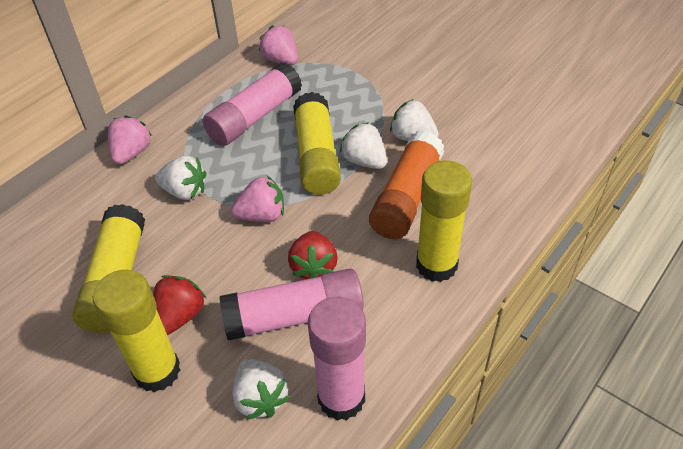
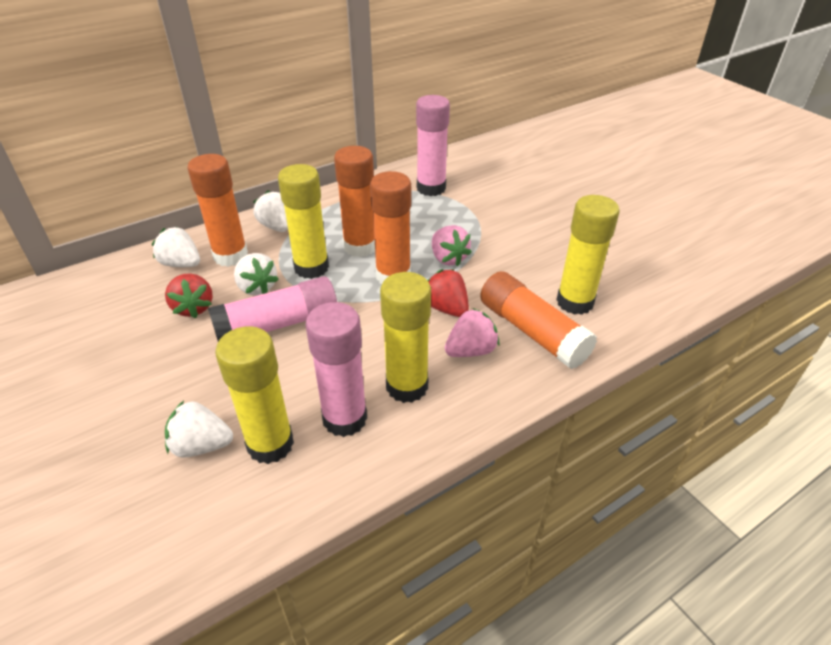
orange glue stick: [369,131,444,239] = 1 -> [188,154,248,267] [334,146,375,257] [370,171,411,284] [480,271,597,369] = 4
pink strawberry: [108,115,152,164] [231,176,284,222] [259,25,298,65] = 3 -> [432,225,472,266] [445,308,499,357] = 2

